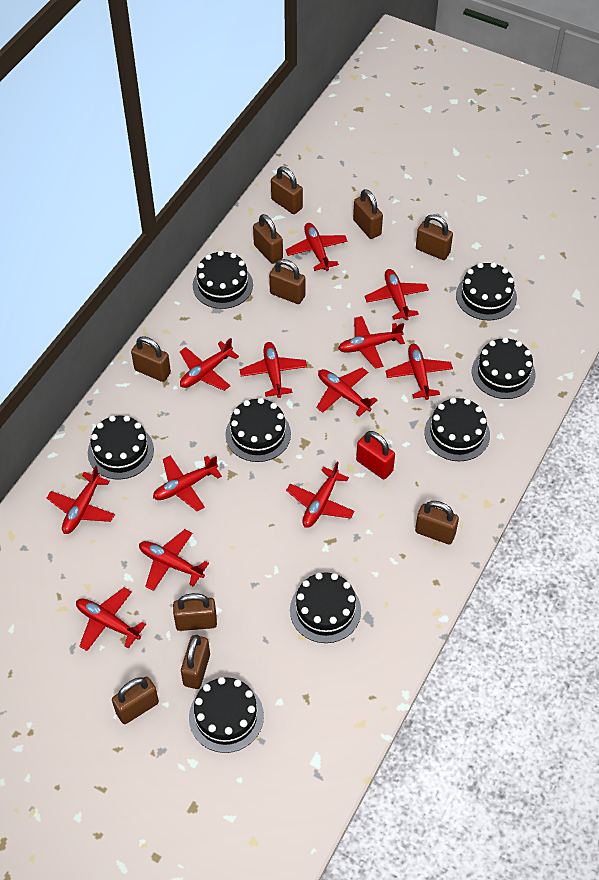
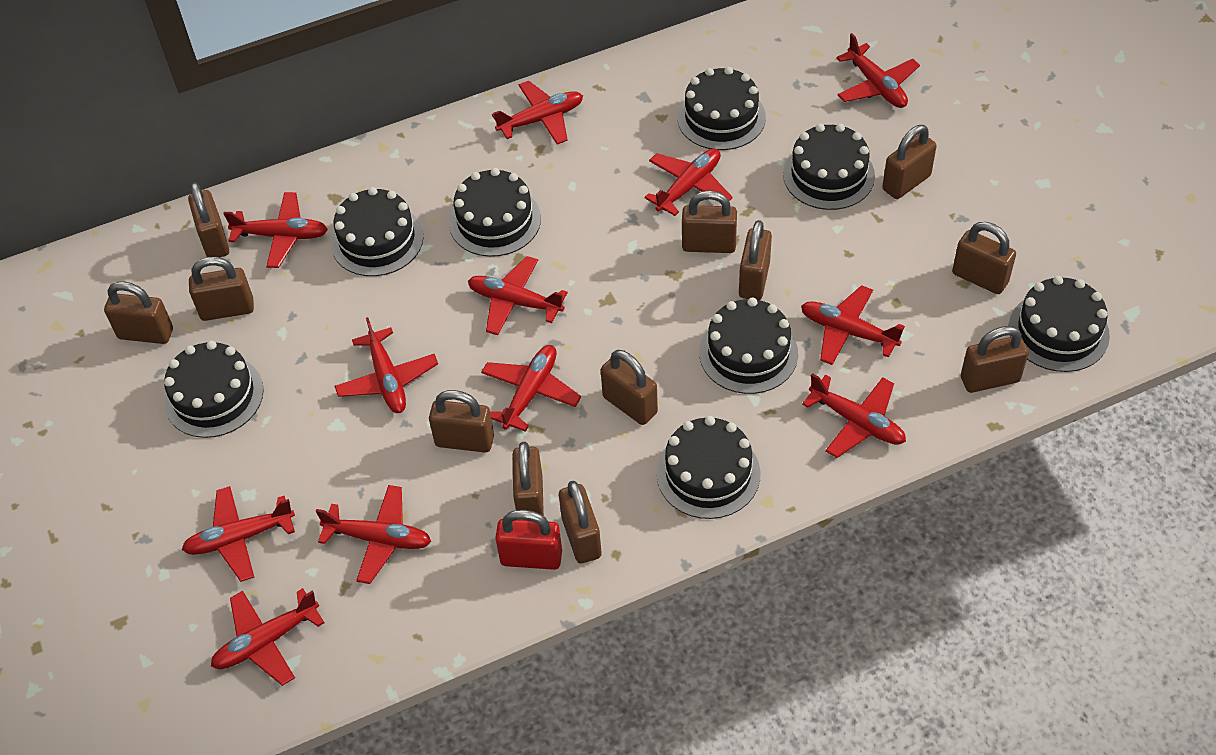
brown padlock: [112,677,159,724] [131,336,171,382] [173,593,217,631] [181,635,210,689] [253,214,283,264] [269,259,306,304] [271,167,303,214] [353,189,383,239] [415,501,459,544] [416,214,453,260] = 10 -> [104,282,173,344] [188,182,229,257] [189,257,254,321] [429,390,494,453] [513,442,544,516] [559,481,602,563] [601,350,658,425] [682,191,737,253] [739,220,772,300] [882,125,937,199] [952,222,1016,294] [961,326,1028,393] = 12

